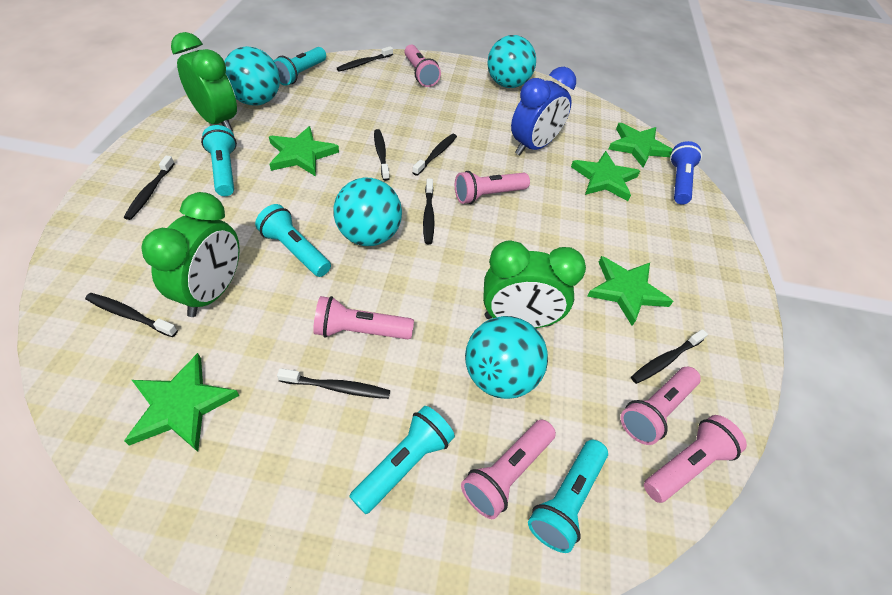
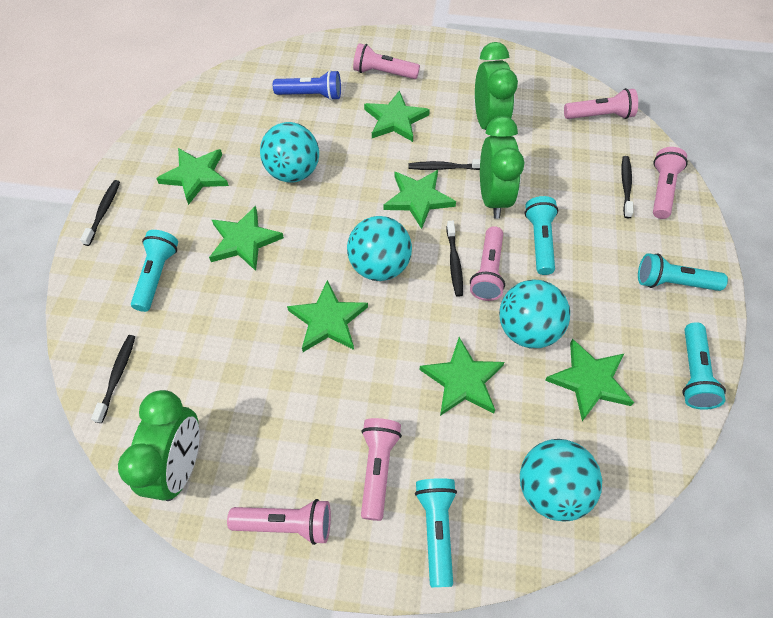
black toothbrush: [85,293,178,337] [124,155,175,220] [277,368,390,399] [337,46,393,72] [374,129,390,181] [412,134,457,176] [423,178,434,244] [631,329,708,384] = 8 -> [80,180,120,246] [91,335,135,423] [408,159,480,170] [447,221,463,297] [621,156,634,218] = 5
blue clock: [511,67,576,156] = 1 -> none = 0
green star: [124,353,239,452] [269,126,339,177] [571,151,640,201] [587,256,673,326] [608,123,673,168] = 5 -> [156,148,229,205] [209,206,284,271] [287,280,368,352] [364,90,430,142] [383,170,456,229] [419,337,505,416] [545,339,634,421] = 7

